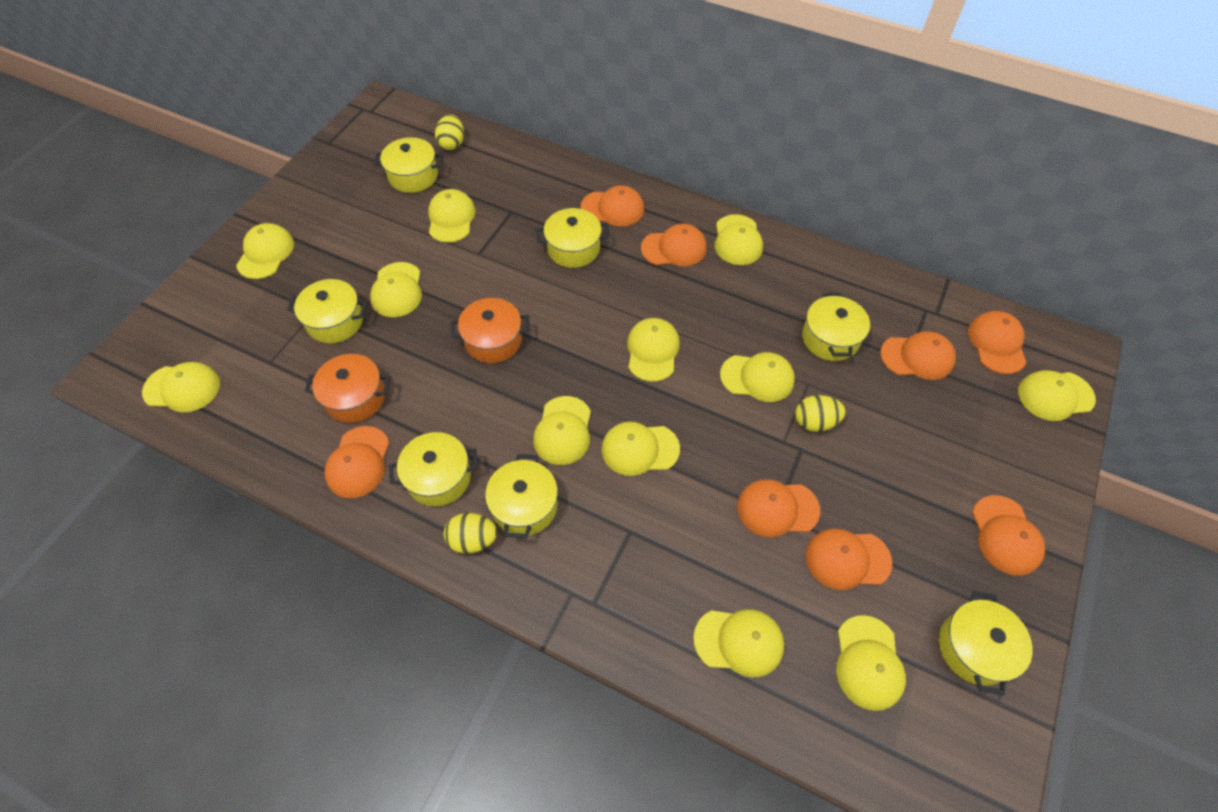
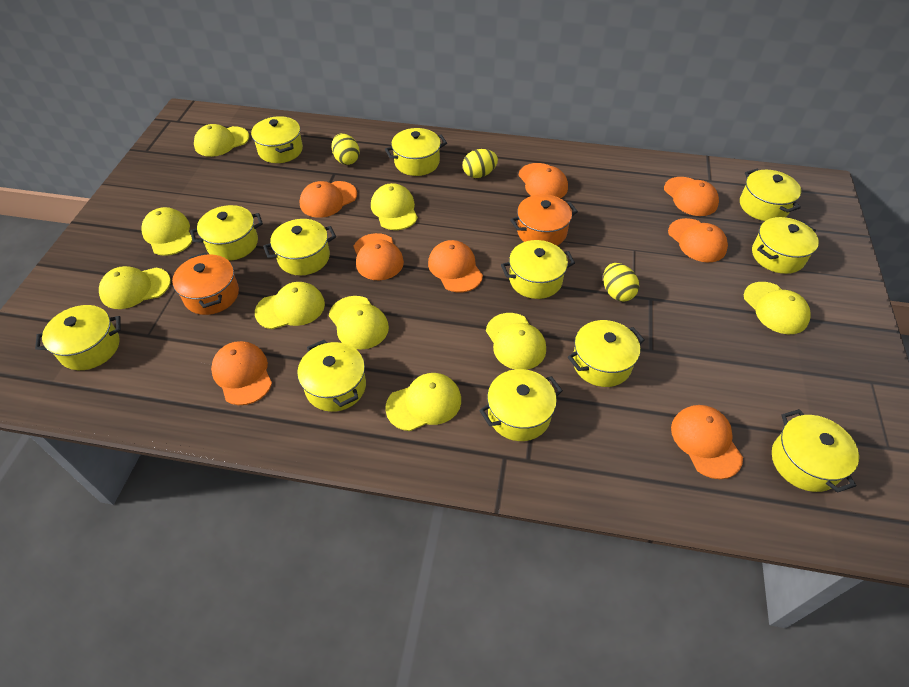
yellow cap: [142,362,220,412] [236,223,294,279] [370,262,422,317] [428,189,476,243] [533,396,591,465] [601,422,680,476] [627,318,680,382] [693,609,784,677] [715,214,763,265] [720,352,795,402] [836,615,906,711] [1018,370,1096,421] = 12 -> [99,266,171,309] [141,207,192,256] [194,124,249,157] [255,282,325,329] [329,296,389,350] [371,183,418,230] [385,373,461,431] [486,313,546,370] [744,282,811,334] = 9
yellow pot: [287,279,368,343] [374,137,443,193] [388,432,479,506] [485,454,558,538] [536,208,609,268] [802,293,870,361] [939,591,1033,695] = 7 -> [35,305,121,370] [190,205,263,261] [251,116,303,163] [263,219,336,275] [297,340,366,412] [385,128,447,176] [479,369,563,441] [501,240,575,299] [568,320,645,387] [740,169,801,221] [752,217,819,274] [772,409,859,493] = 12

